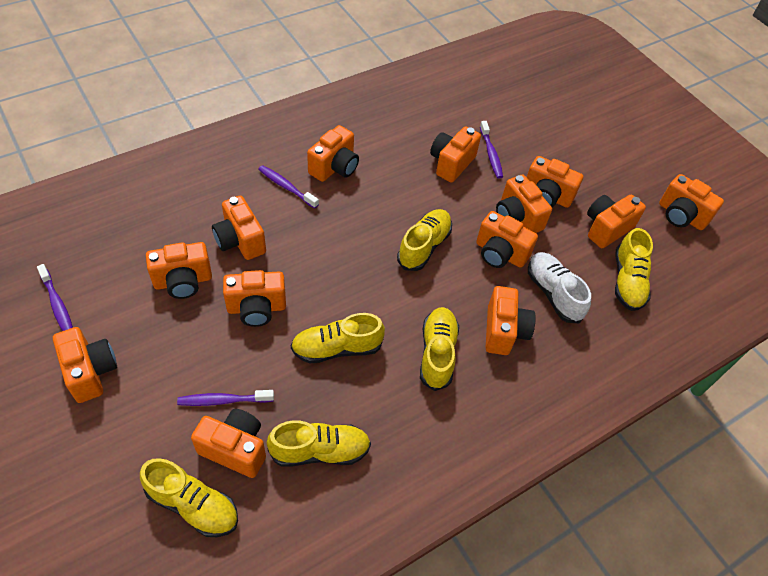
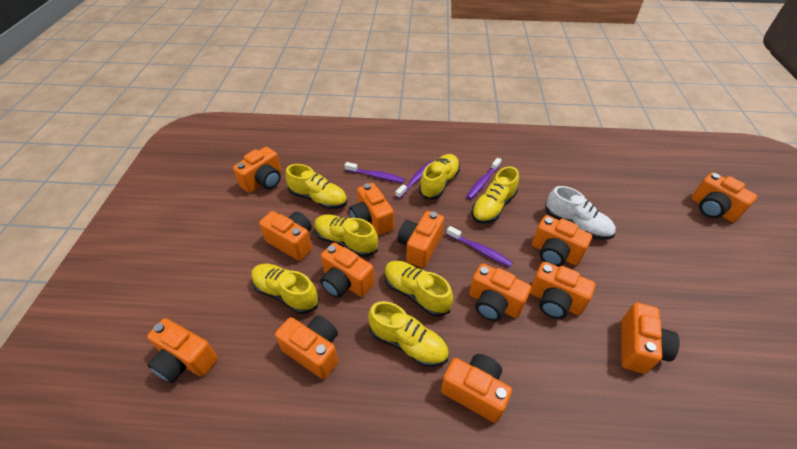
yellow shoe: [140,458,238,537] [267,420,371,467] [291,313,385,363] [397,209,452,271] [420,307,459,391] [615,228,653,311] = 6 -> [251,264,319,314] [285,164,347,209] [314,215,378,257] [368,301,449,367] [384,261,453,317] [419,154,460,199] [471,166,519,224] = 7

